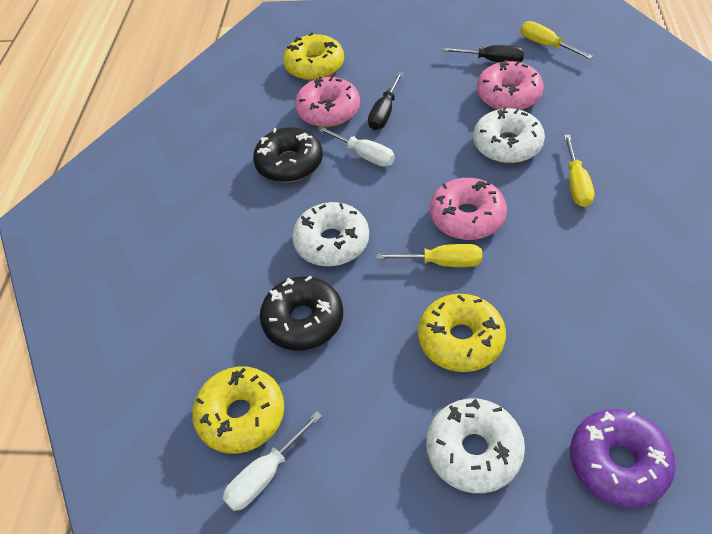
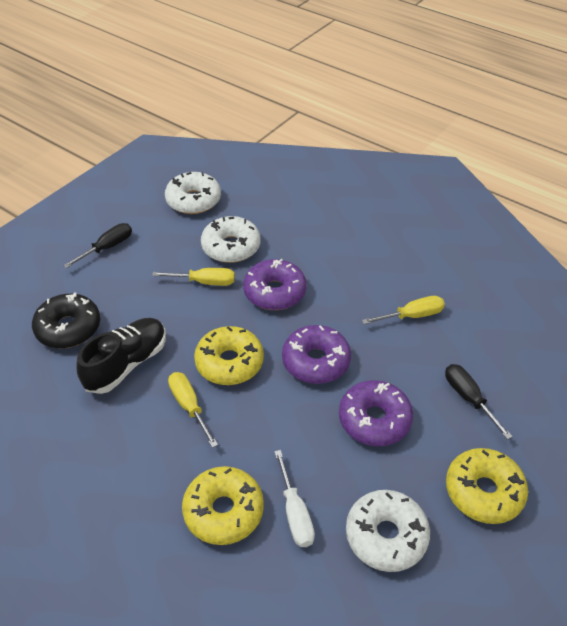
black donut: [253,127,323,182] [260,276,343,351] = 2 -> [32,293,100,348] = 1
black shoe: none = 0 -> [76,318,166,394] = 1
pink donut: [295,76,360,127] [430,178,507,240] [477,60,544,110] = 3 -> none = 0
purple donut: [570,409,676,508] = 1 -> [243,259,307,310] [282,325,351,384] [339,380,413,446] = 3
white screwdriver: [223,411,322,511] [317,126,395,167] = 2 -> [274,450,315,547] = 1

